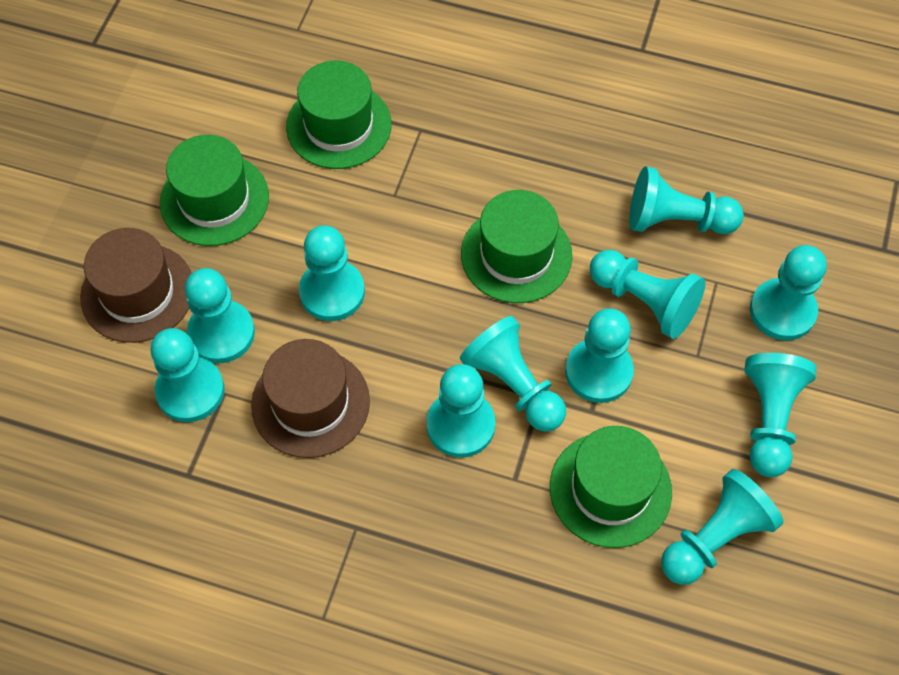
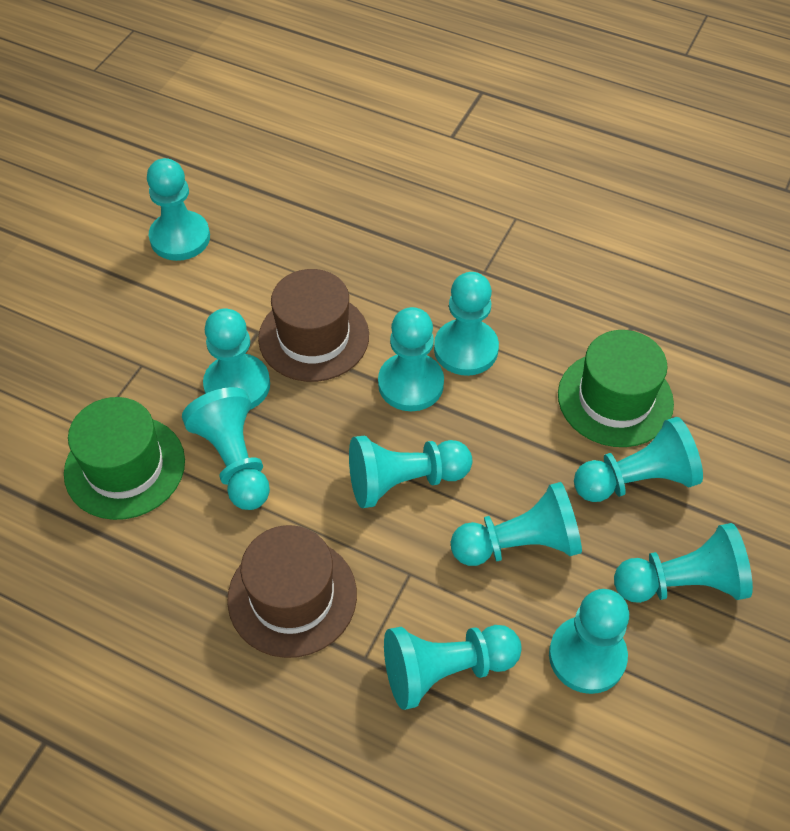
green hat: [160,135,269,246] [286,61,392,169] [461,190,572,303] [550,426,672,548] = 4 -> [64,397,185,520] [558,330,674,447] = 2

